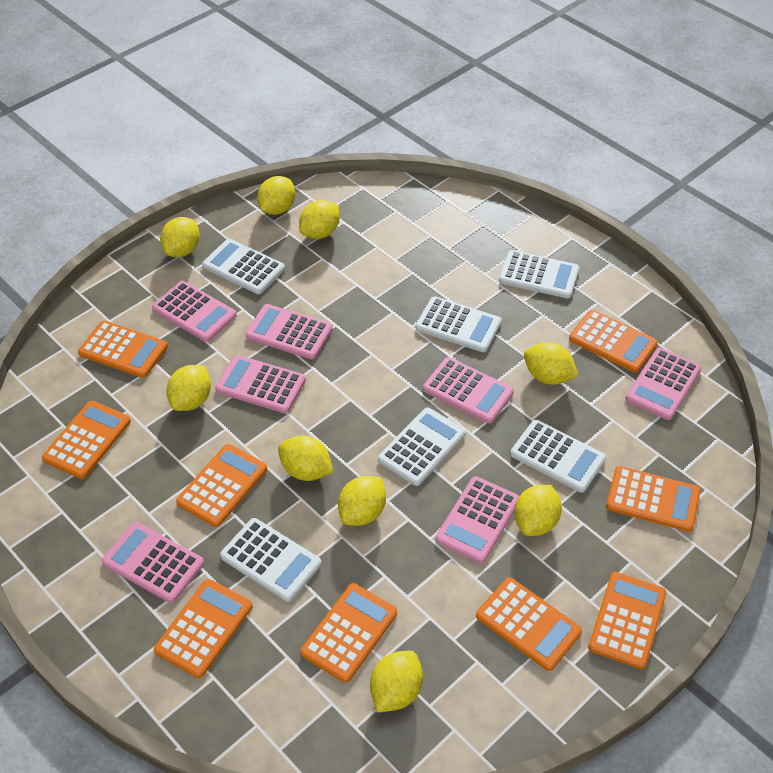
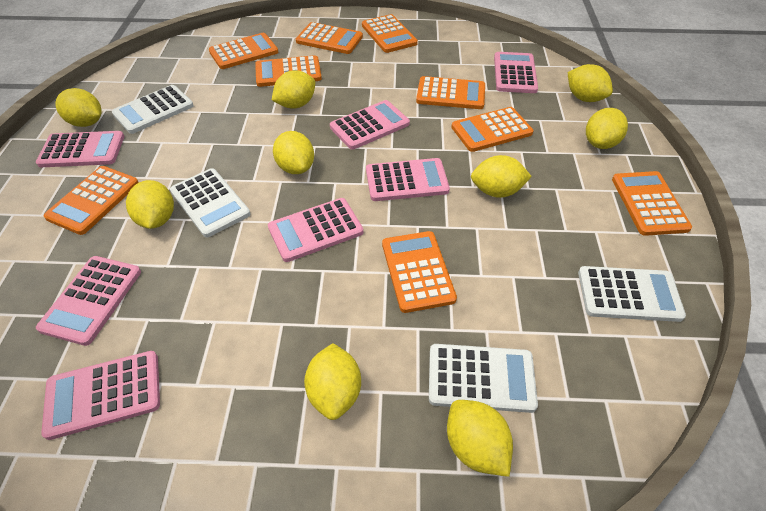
white calculator: [202,239,285,294] [220,518,321,602] [378,408,466,486] [416,296,502,352] [499,250,580,298] [510,420,606,493] = 6 -> [112,85,194,134] [170,168,250,237] [429,344,538,413] [578,266,686,322] = 4

